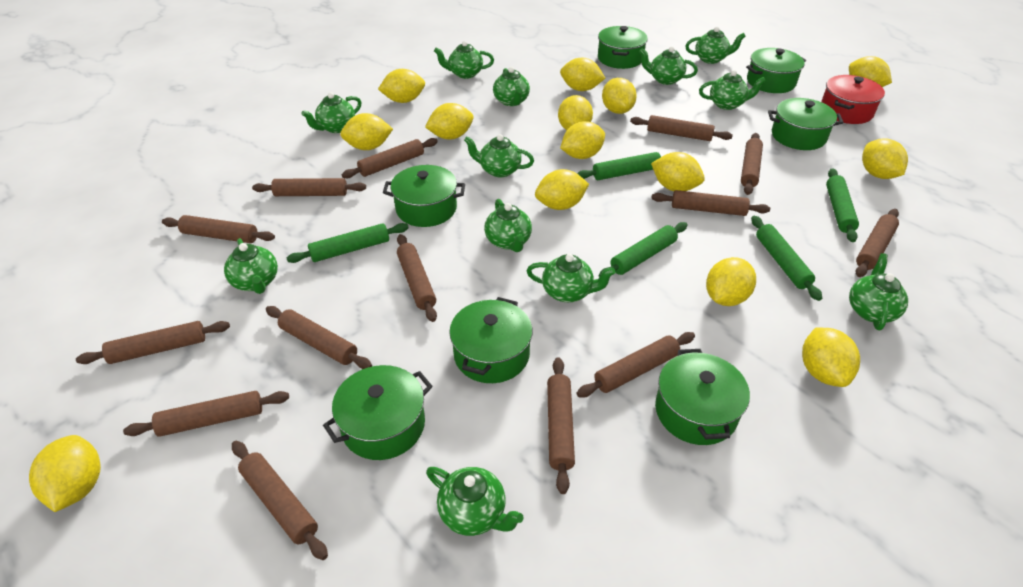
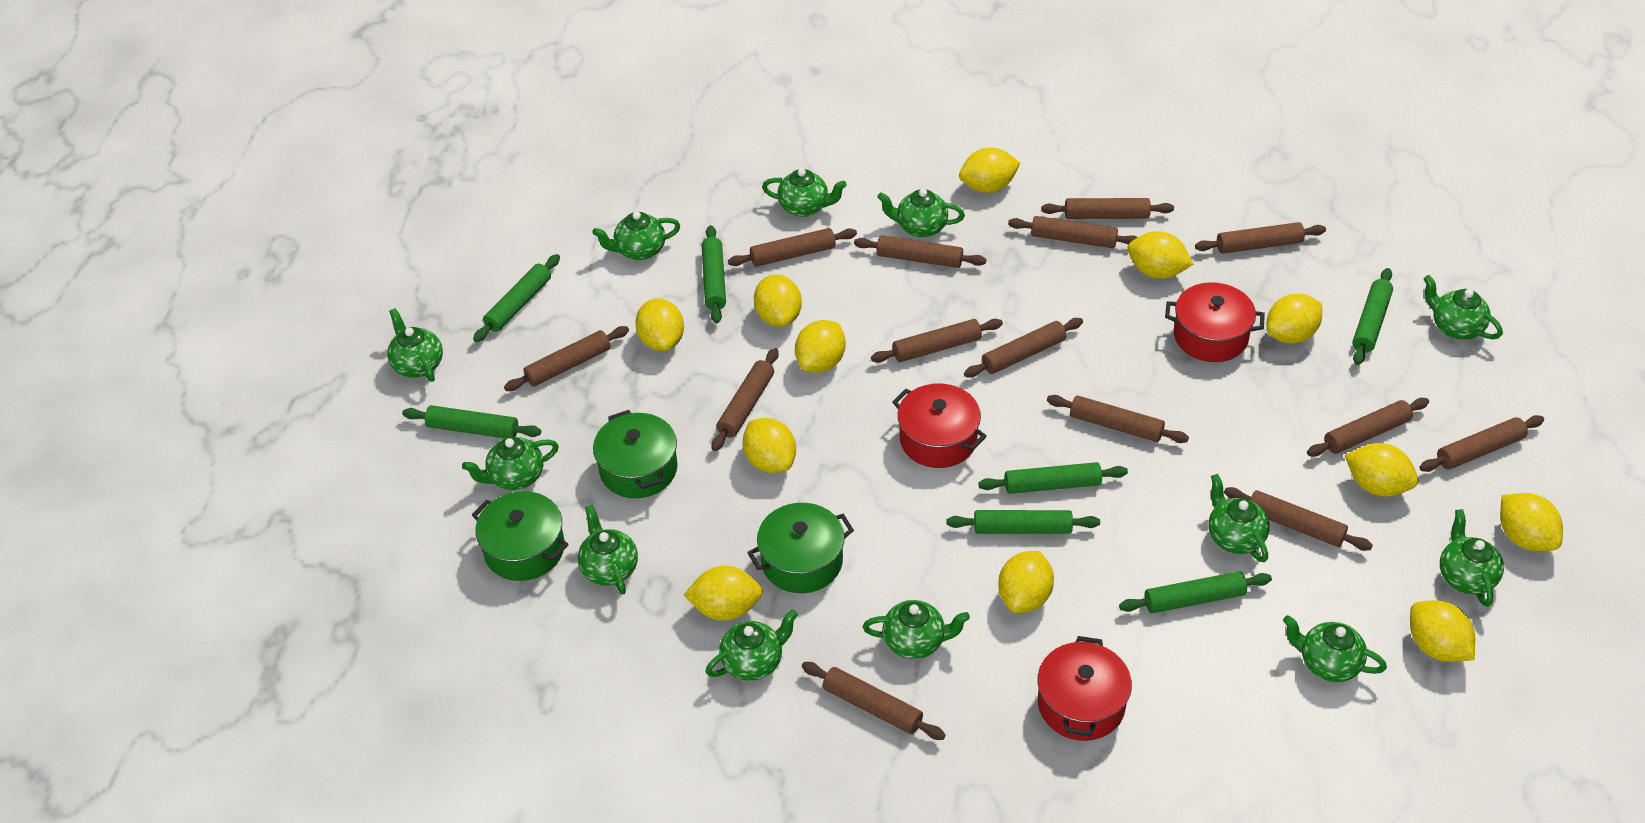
green pot: [323,365,433,460] [383,165,465,227] [449,297,533,383] [598,26,648,69] [655,349,750,445] [746,48,806,93] [768,98,844,150] = 7 -> [472,491,569,581] [593,410,678,498] [747,503,854,593] = 3
green rolling pin: [287,223,409,263] [577,152,661,180] [598,222,687,277] [751,216,822,301] [826,168,859,242] = 5 -> [402,405,541,438] [473,254,560,342] [702,225,726,324] [947,510,1100,534] [979,462,1128,494] [1119,571,1272,613] [1352,268,1393,365] = 7
red pot: [821,75,885,124] = 1 -> [892,383,987,468] [1037,636,1132,741] [1165,282,1265,362] = 3
yellow lemon: [29,435,101,512] [340,113,393,150] [378,69,425,103] [425,103,474,139] [535,169,589,210] [558,95,593,130] [560,58,605,91] [560,121,605,159] [602,78,637,114] [651,152,705,191] [706,257,756,306] [802,327,860,387] [849,56,892,87] [862,138,908,179] = 14 -> [635,298,684,351] [684,566,763,621] [743,418,796,473] [754,274,802,327] [795,320,846,373] [959,148,1021,193] [998,551,1054,613] [1127,231,1194,279] [1267,294,1322,343] [1345,443,1418,497] [1410,600,1475,662] [1500,493,1563,551] = 12

